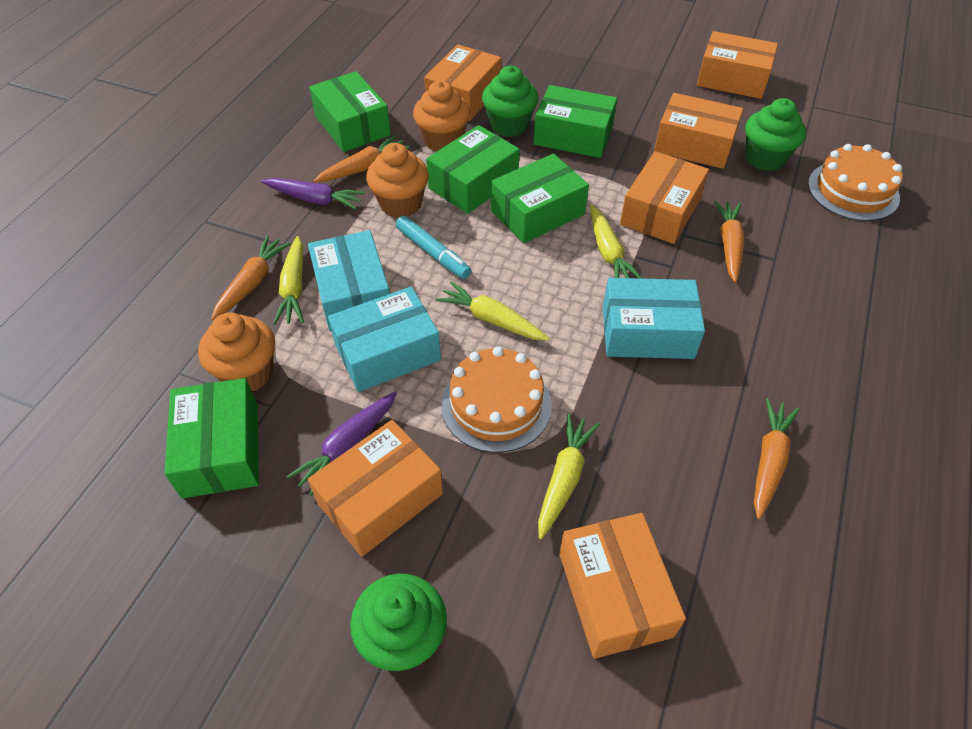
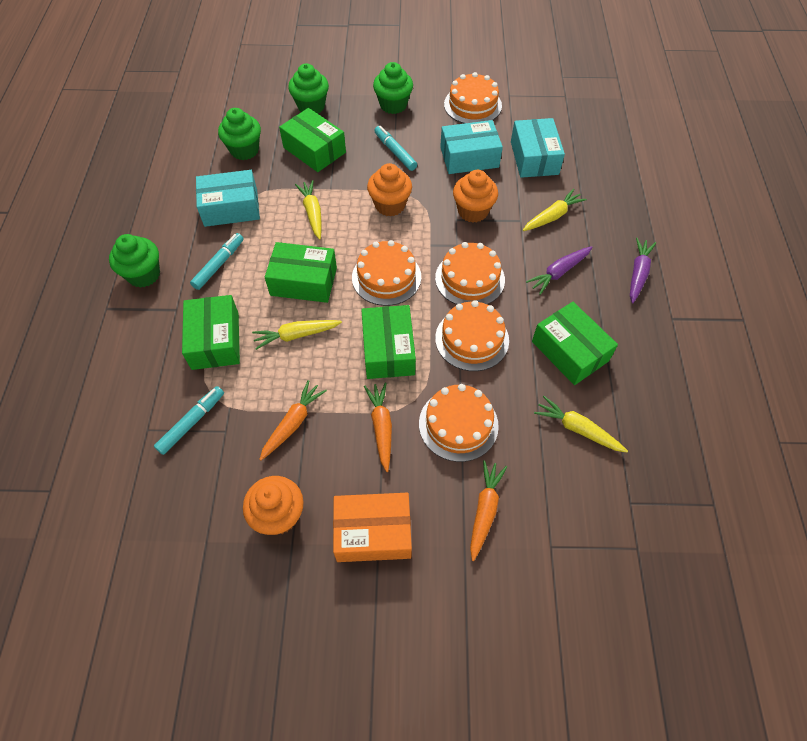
green cupcake: [350,574,447,671] [482,66,538,137] [745,98,806,171] = 3 -> [109,234,160,288] [218,108,261,160] [288,63,329,114] [373,62,413,114] = 4
orange box: [308,420,443,557] [424,44,501,121] [559,513,686,659] [620,151,709,244] [654,93,743,169] [697,31,778,99] = 6 -> [333,493,412,562] = 1
orange cake: [441,346,552,453] [808,144,903,221] = 2 -> [352,240,421,306] [419,384,499,462] [435,242,505,305] [435,300,509,371] [444,72,502,124] = 5
orange carrot: [211,235,291,320] [314,135,409,183] [714,201,744,282] [754,398,800,519] = 4 -> [259,380,327,461] [364,383,392,472] [470,460,507,561] = 3
turquoise marker: [396,216,471,279] = 1 -> [154,386,224,455] [190,233,244,290] [374,126,417,171] = 3

